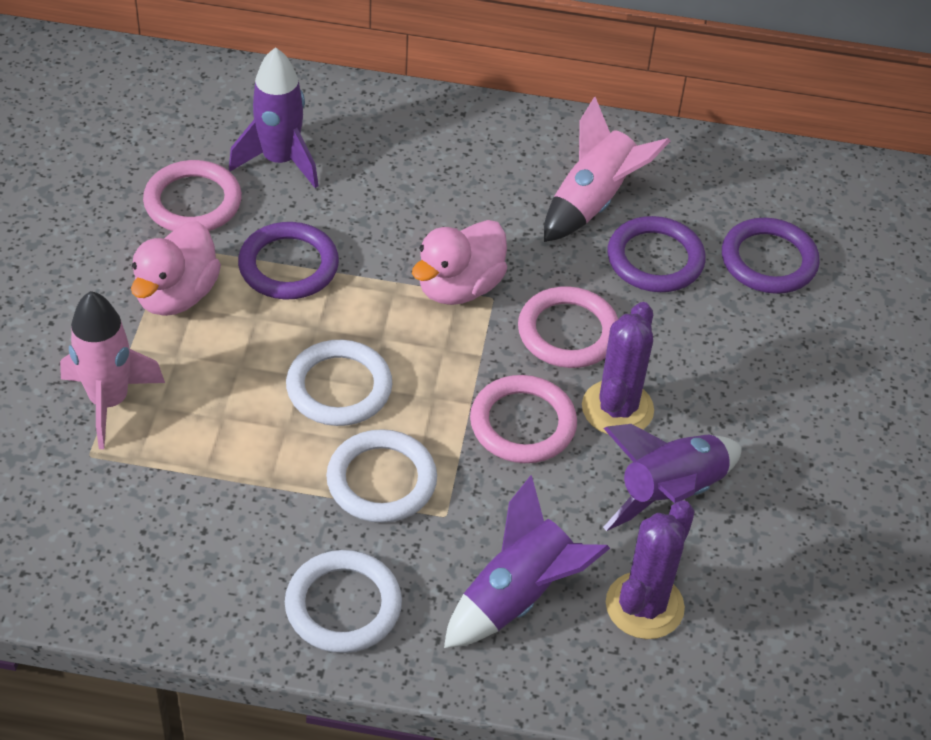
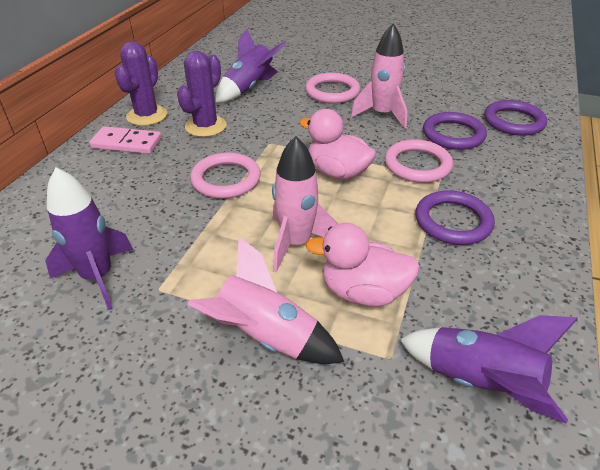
pink domino: none = 0 -> [89,126,162,154] = 1
pink rocket: [60,291,165,449] [544,97,670,242] = 2 -> [187,237,344,364] [272,136,338,272] [350,23,407,129] = 3
white ring: [285,550,402,653] [286,340,392,426] [326,429,437,523] = 3 -> none = 0

